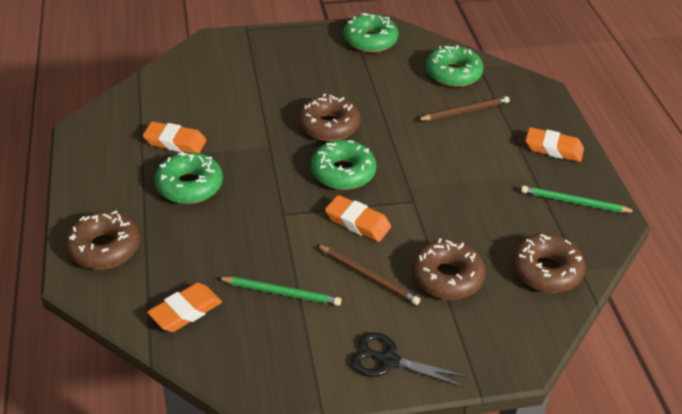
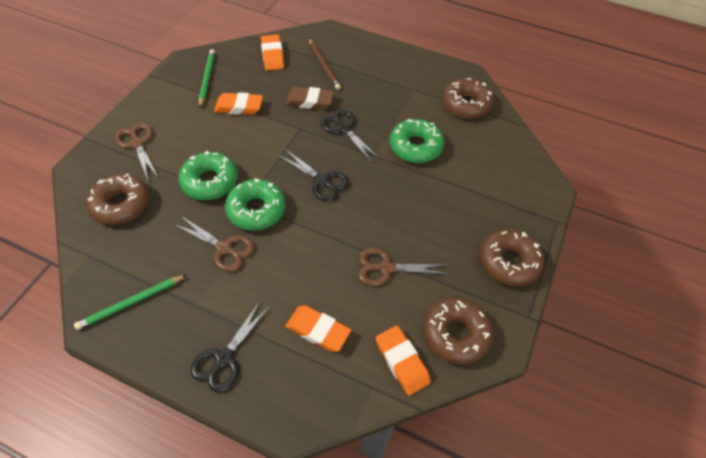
black scissors: [351,332,468,387] = 1 -> [191,301,270,392] [278,149,349,201] [321,109,380,162] = 3
brown eraser: none = 0 -> [285,87,334,110] = 1
brown pencil: [317,245,420,305] [417,96,510,120] = 2 -> [308,38,341,90] = 1
brown scissors: none = 0 -> [114,123,158,180] [174,216,254,272] [358,248,450,286] = 3
green donut: [154,152,223,204] [311,140,376,190] [343,13,399,53] [426,45,483,87] = 4 -> [178,151,238,200] [225,178,286,231] [390,119,444,163] = 3

